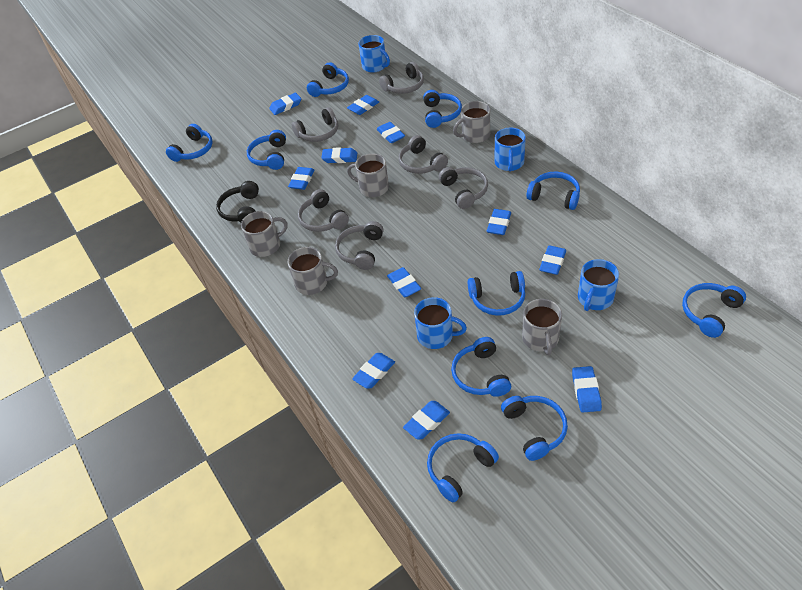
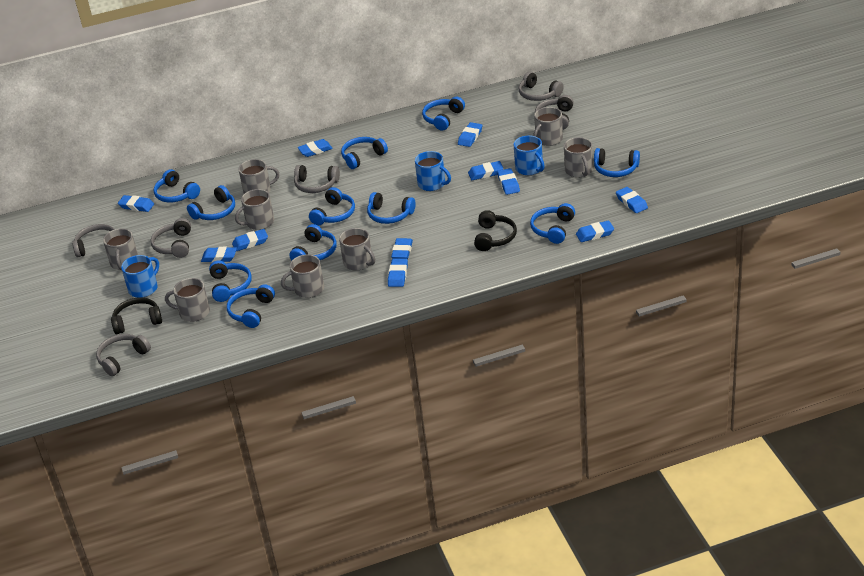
black headphones: [216,181,259,223] = 1 -> [111,297,162,334] [474,210,517,251] = 2
blue headphones: [166,124,213,162] [247,130,286,170] [307,62,349,97] [423,90,462,128] [427,433,499,502] [451,337,511,397] [468,271,525,316] [501,396,568,461] [526,172,580,210] [682,283,746,338] = 10 -> [154,169,200,202] [187,185,235,220] [209,260,252,302] [227,284,275,328] [290,224,337,260] [309,187,355,225] [341,137,388,169] [367,192,416,224] [422,97,465,131] [530,203,575,244] [594,148,640,177] = 11
blue mug: [359,35,390,73] [414,297,467,349] [494,128,526,171] [578,259,619,311] = 4 -> [121,255,159,297] [415,151,451,191] [514,136,545,175] = 3
grey mug: [241,211,288,257] [287,247,338,295] [347,154,389,197] [453,101,490,143] [522,299,562,355] = 5 -> [103,229,138,270] [165,278,210,322] [235,189,274,230] [239,159,279,194] [281,254,324,298] [339,228,375,271] [533,107,563,146] [564,137,593,178] = 8

